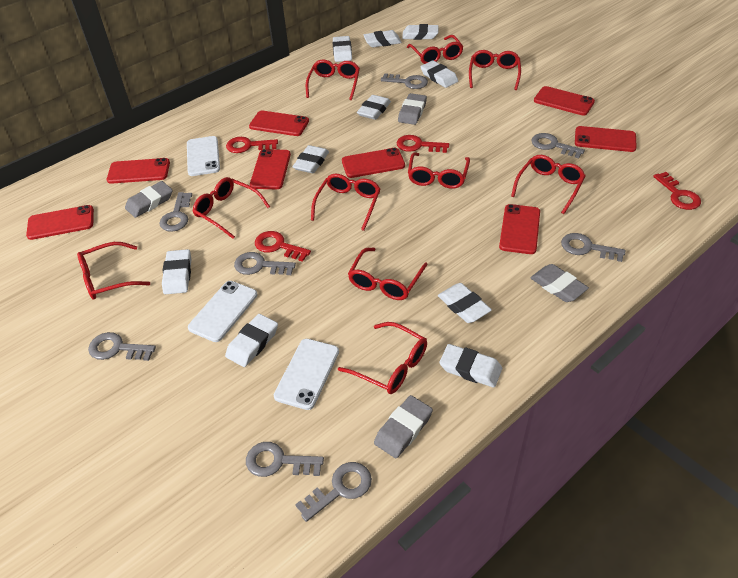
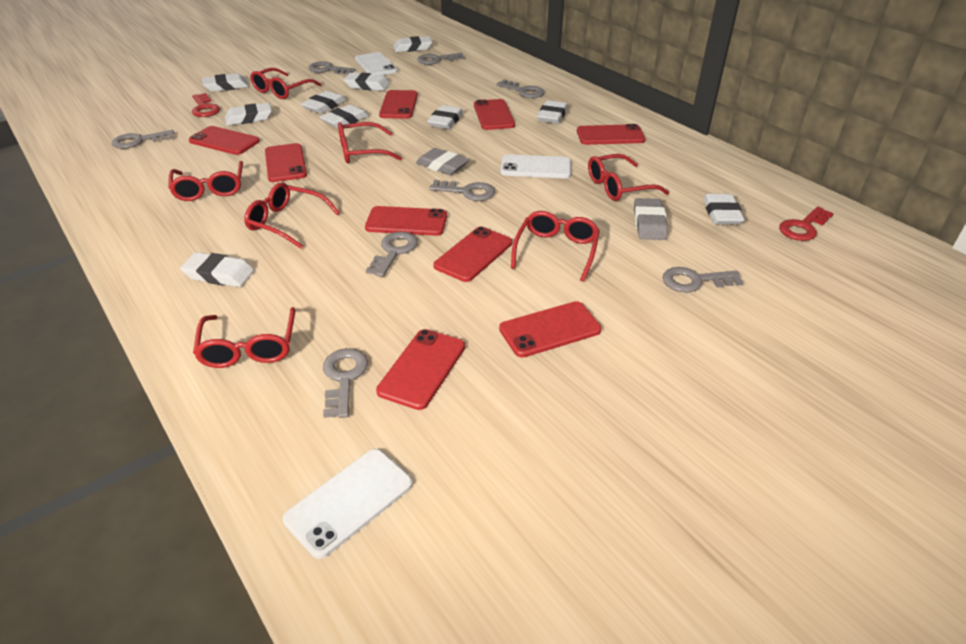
grey eraser: [125,181,173,218] [374,395,433,458] [398,93,427,125] [530,264,589,302] = 4 -> [416,148,469,175] [634,198,668,240] = 2
red glasses: [77,242,150,300] [192,177,270,239] [306,59,360,100] [311,174,380,231] [338,322,427,394] [348,248,428,300] [407,35,463,64] [408,152,470,189] [469,50,521,90] [511,155,586,214] = 10 -> [168,161,243,201] [193,307,296,368] [244,182,340,249] [250,68,321,99] [338,122,402,163] [511,211,600,282] [588,154,669,201] = 7
red key: [226,137,278,153] [255,231,311,262] [397,135,449,153] [653,172,701,210] = 4 -> [192,93,220,117] [779,207,834,241] = 2
red phone: [26,205,94,240] [107,158,170,184] [249,111,309,136] [250,149,291,189] [342,148,405,178] [499,204,540,254] [534,86,595,116] [575,126,637,152] = 8 -> [189,126,260,155] [265,143,307,182] [365,206,447,236] [376,329,465,410] [379,90,418,119] [434,227,512,282] [474,99,515,130] [499,301,602,358] [577,124,646,145] = 9

